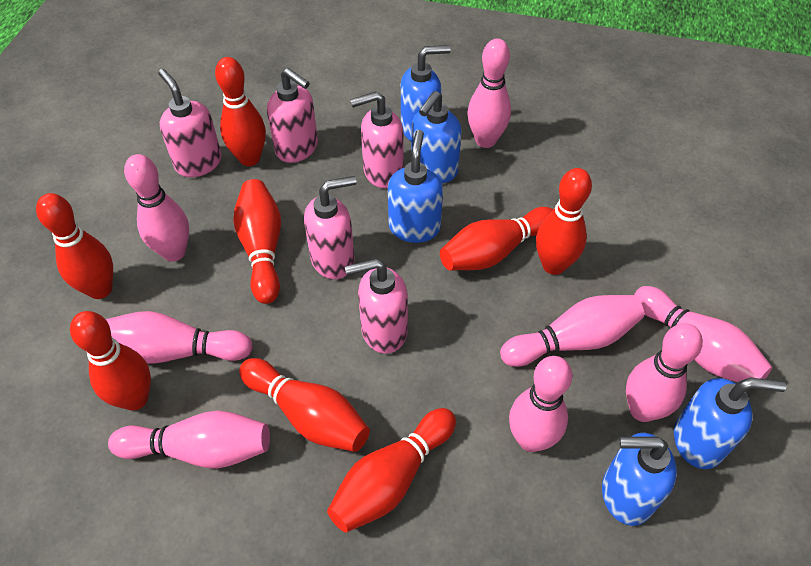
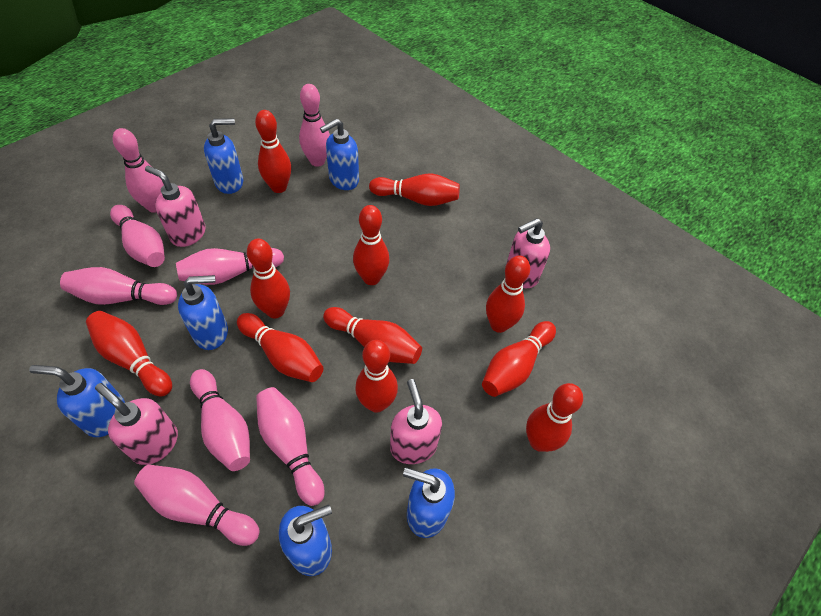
blue soap dispenser: [388,130,443,243] [401,45,451,142] [411,91,462,183] [602,433,677,526] [674,378,786,469] = 5 -> [29,365,125,437] [178,275,228,350] [204,118,243,194] [279,504,332,576] [320,119,359,190] [403,467,455,538] = 6
pink soap dispenser: [158,69,222,177] [267,68,318,163] [304,176,357,279] [345,259,408,354] [350,91,404,188] = 5 -> [95,383,178,465] [145,166,206,247] [390,379,442,464] [506,218,550,288] = 4
red bowling pin: [36,193,113,299] [70,311,151,411] [215,57,266,166] [233,179,281,304] [239,358,370,452] [327,408,456,532] [440,207,553,271] [536,168,592,275] = 8 -> [86,311,172,397] [237,313,324,382] [247,239,290,318] [255,110,291,193] [323,307,422,364] [353,205,389,285] [355,340,398,413] [369,173,460,206] [482,321,556,397] [486,255,530,333] [526,383,583,452] = 11

